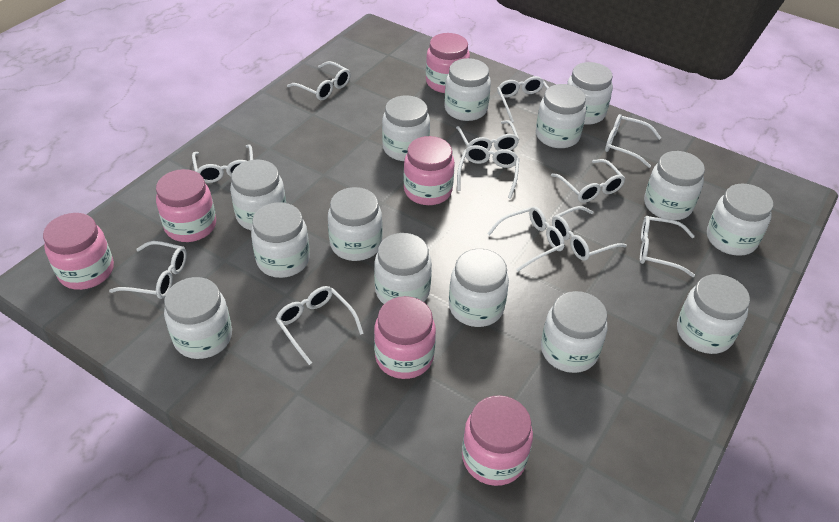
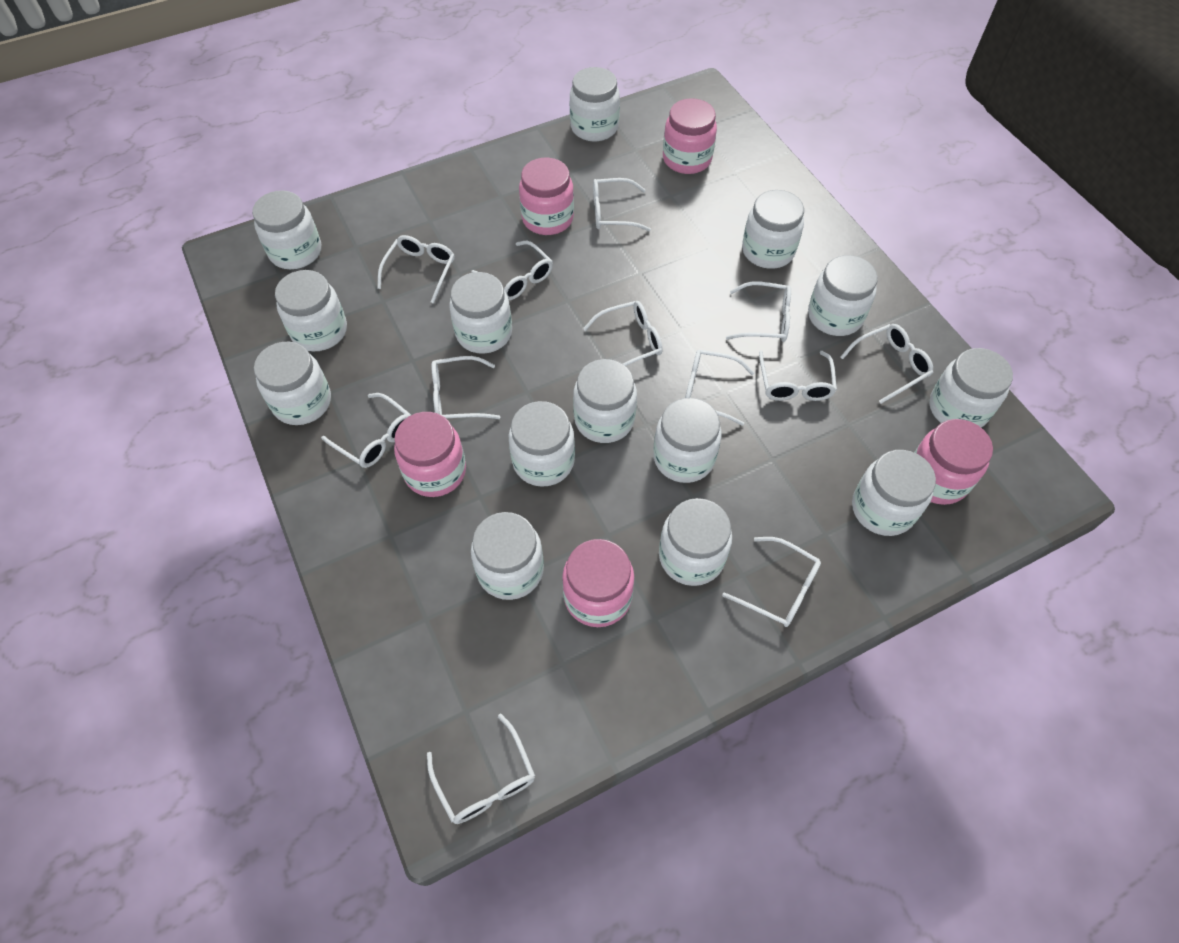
pink jar: [43,213,114,290] [156,169,216,242] [374,296,436,379] [404,136,455,205] [426,33,470,93] [462,395,533,486] = 6 -> [394,412,466,497] [519,158,574,235] [562,539,634,627] [663,98,717,174] [914,419,993,505] = 5

